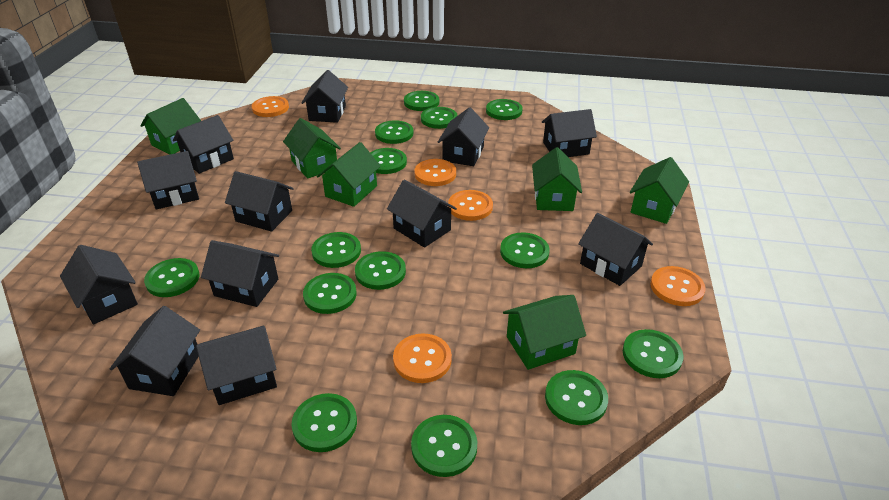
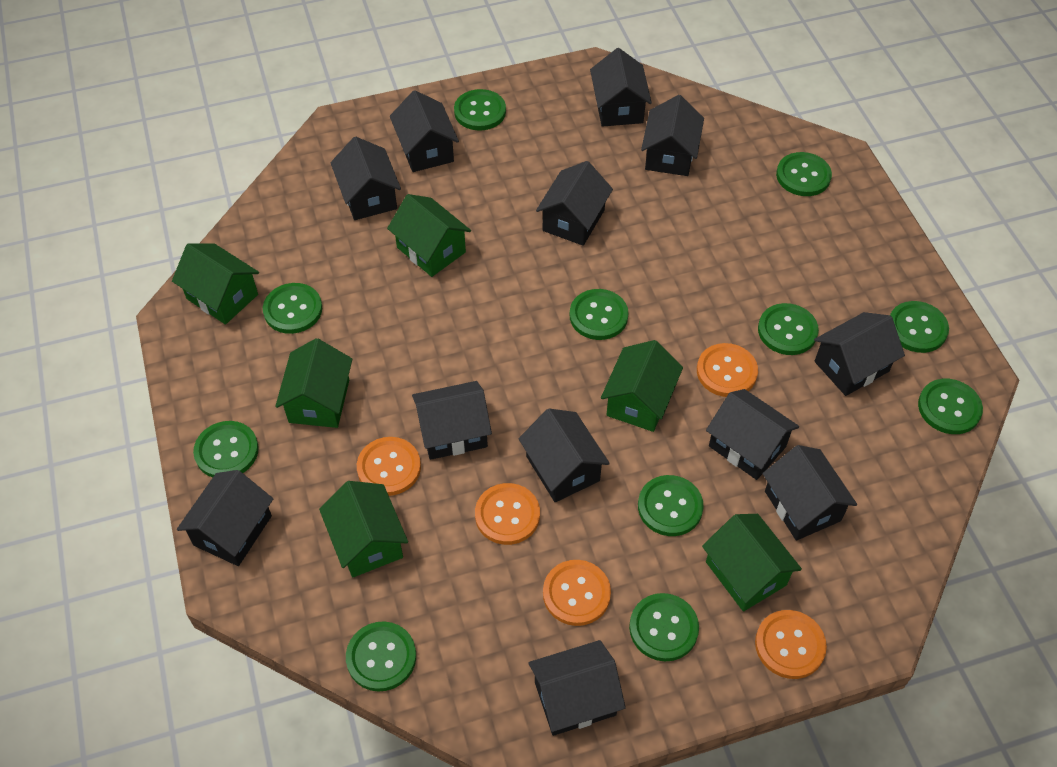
green button: [144,258,200,297] [291,393,357,452] [303,273,357,314] [311,232,361,268] [355,251,406,290] [370,148,407,174] [375,120,413,144] [404,91,439,111] [411,415,477,477] [421,107,458,129] [486,99,523,120] [500,232,550,268] [545,370,608,425] [623,329,684,378] = 14 -> [193,421,259,477] [263,283,322,334] [346,621,416,692] [454,89,506,131] [570,289,628,340] [629,593,699,661] [638,475,704,536] [758,303,819,355] [776,152,832,196] [890,301,949,353] [918,379,983,434] = 11

